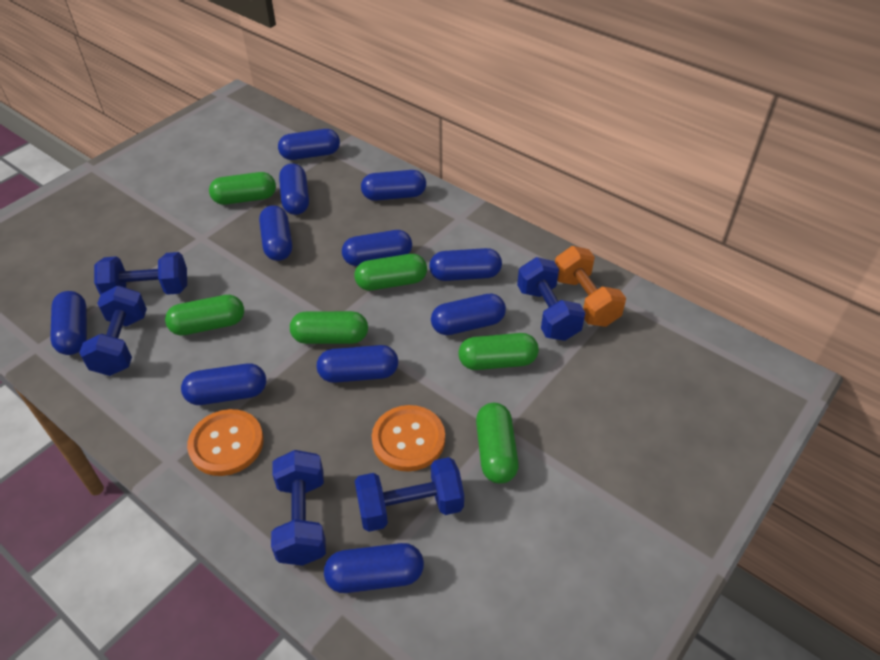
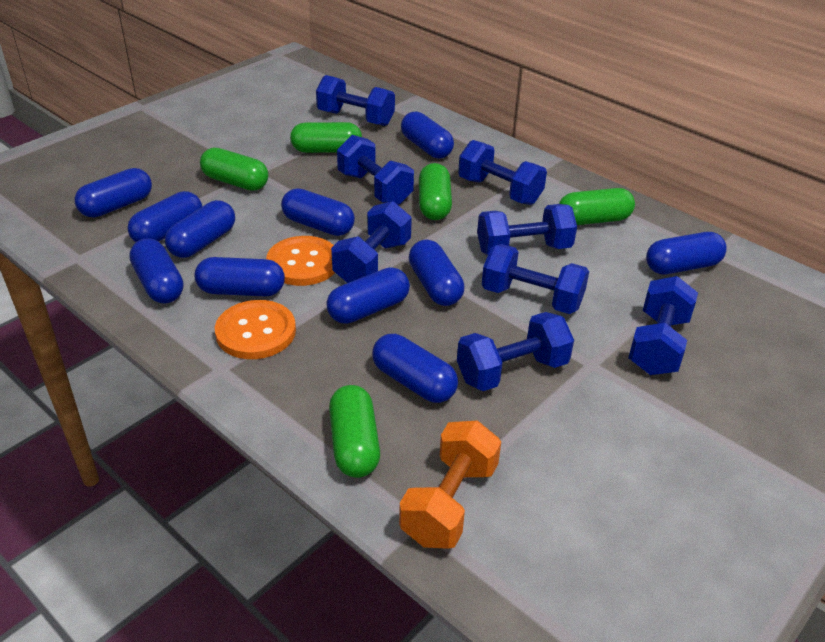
blue dumbbell: [79,286,147,376] [94,252,187,295] [271,450,326,566] [355,457,464,532] [517,257,585,341] = 5 -> [316,75,395,126] [331,201,412,283] [337,135,414,205] [457,312,574,391] [458,140,547,205] [477,204,577,255] [482,244,589,314] [628,276,698,375] = 8
green capsule: [165,295,244,335] [209,172,276,205] [290,311,368,344] [354,254,427,291] [458,333,539,370] [476,403,519,484] = 6 -> [200,148,268,191] [290,122,362,153] [329,385,380,478] [419,163,452,220] [559,188,635,225] = 5

